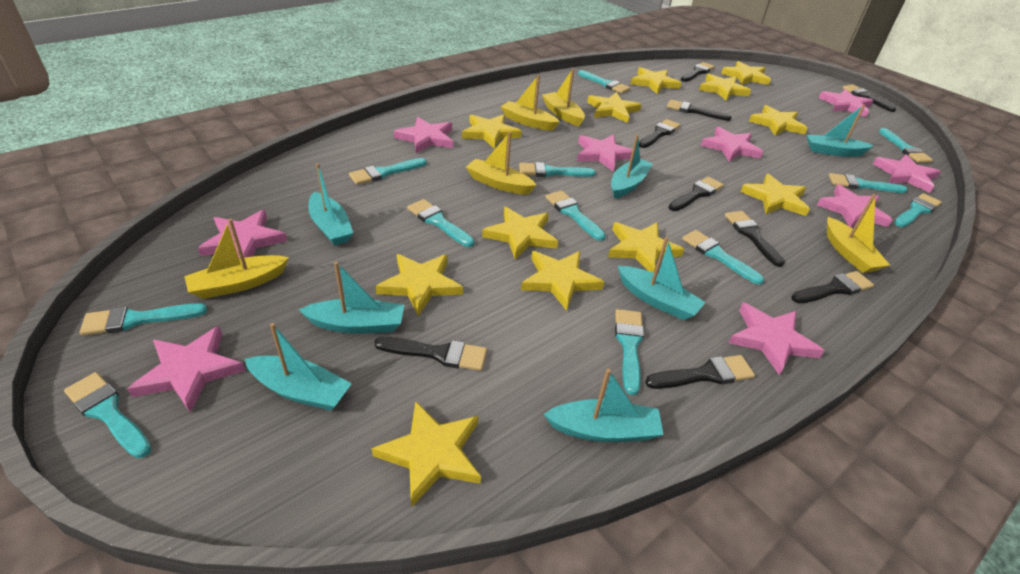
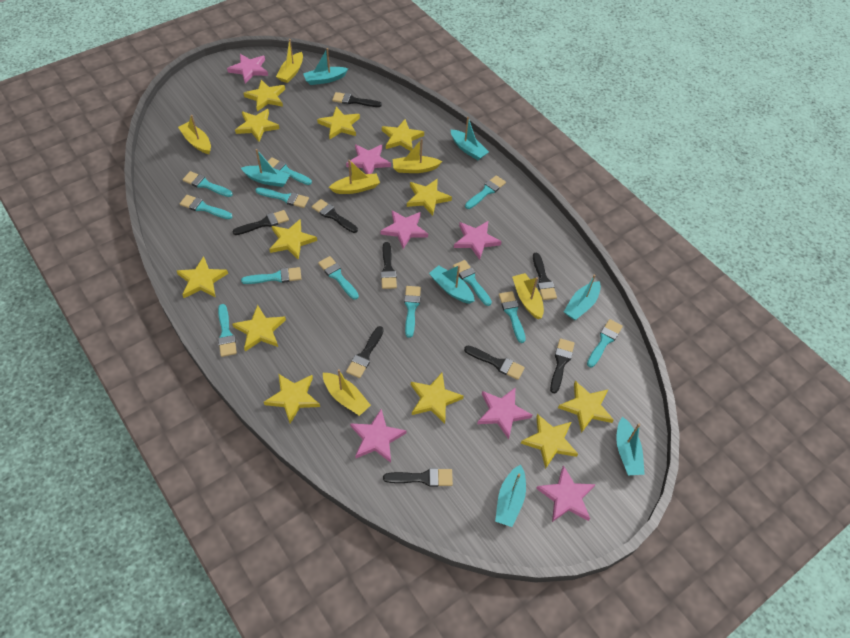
pink star: [127,326,245,413] [198,210,287,259] [394,117,453,153] [577,134,633,172] [701,126,763,162] [729,303,825,376] [817,185,892,227] [819,89,873,117] [873,154,941,193] = 9 -> [227,54,268,83] [346,145,391,174] [350,409,407,463] [381,210,428,249] [454,221,502,260] [477,388,532,439] [536,465,596,522] = 7
yellow boat: [184,219,289,299] [466,132,537,195] [500,74,560,131] [542,69,585,126] [827,194,890,273] = 5 -> [178,115,211,154] [276,39,303,83] [323,369,371,416] [329,160,380,194] [393,139,442,173] [512,273,544,319] = 6

